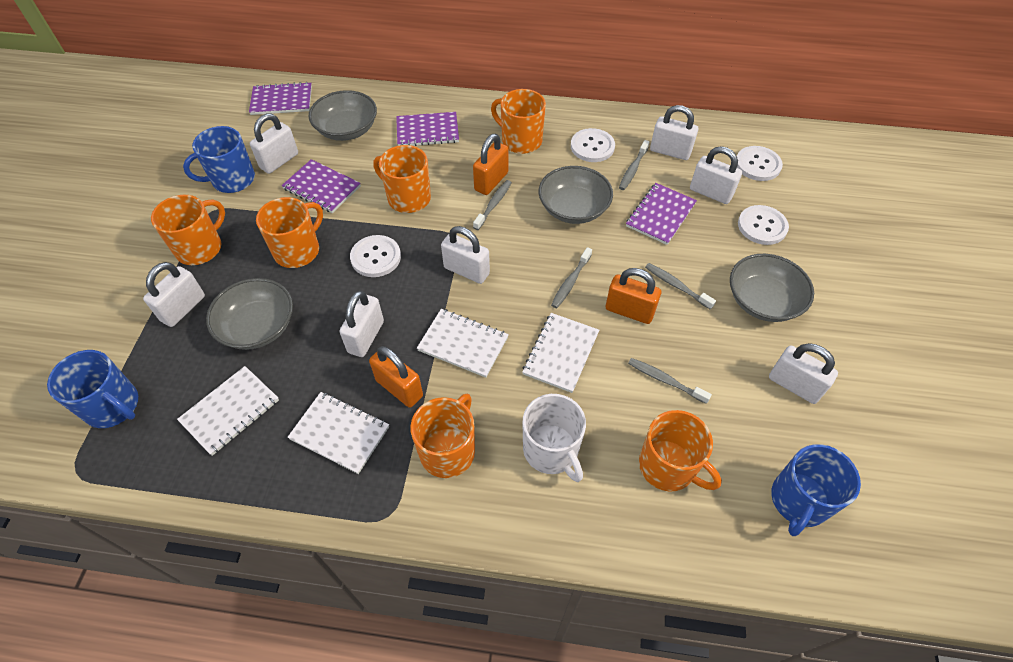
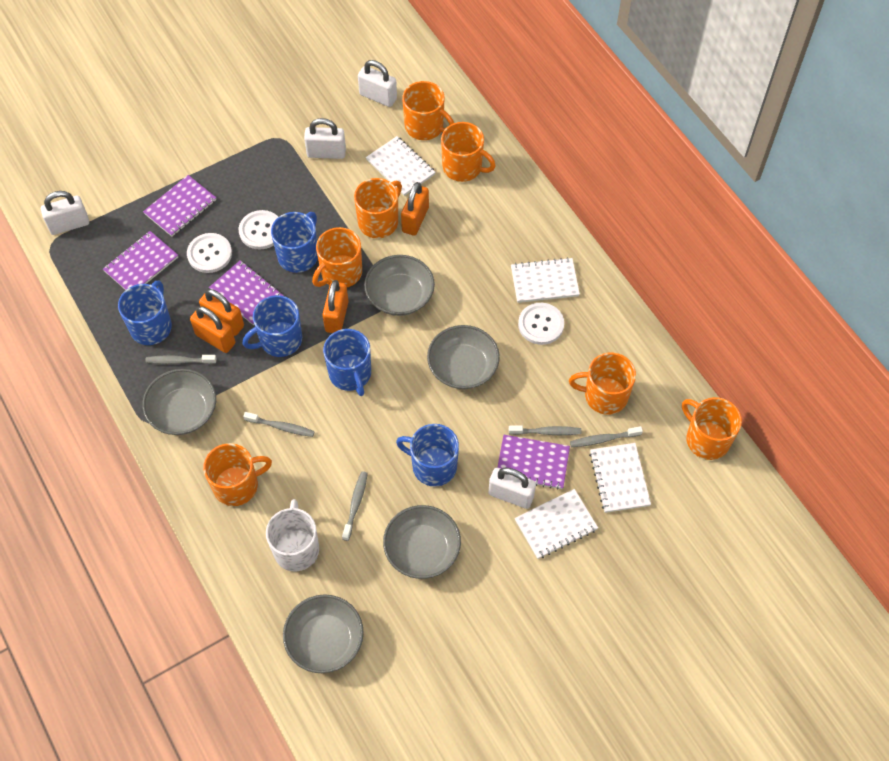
blue mug: [47,350,138,428] [183,126,255,193] [771,444,861,536] = 3 -> [118,280,172,345] [243,295,302,357] [271,212,318,273] [323,329,371,396] [396,424,459,487] = 5
grey bowl: [206,278,293,350] [309,90,377,141] [539,166,613,224] [730,254,814,322] = 4 -> [142,369,216,435] [283,594,364,673] [364,255,435,316] [383,505,461,579] [427,325,500,389] = 5
orange mug: [151,195,225,265] [256,197,323,268] [373,145,431,213] [410,393,475,478] [491,89,546,154] [639,410,722,492] = 6 -> [203,443,272,506] [312,227,362,287] [354,178,402,238] [402,81,454,140] [441,122,496,182] [569,353,636,415] [682,397,742,460] = 7
orange padlock: [369,346,423,408] [473,134,509,195] [606,268,661,324] = 3 -> [190,306,236,353] [199,289,244,336] [322,280,349,333] [401,182,429,236] = 4
white button: [350,235,401,277] [571,128,615,162] [737,146,783,181] [738,205,789,245] = 4 -> [187,233,232,273] [239,210,278,250] [518,303,564,345] = 3
white padlock: [143,262,205,327] [250,113,298,174] [340,291,384,357] [441,226,490,284] [650,105,698,160] [690,146,742,204] [769,343,838,404] = 7 -> [41,191,89,235] [304,118,346,159] [358,60,397,107] [488,468,536,509] = 4

